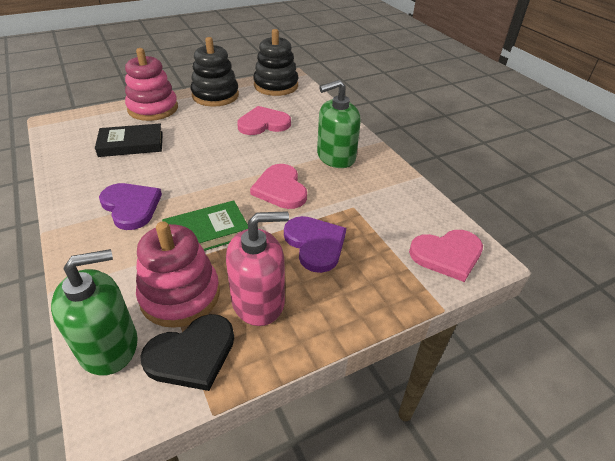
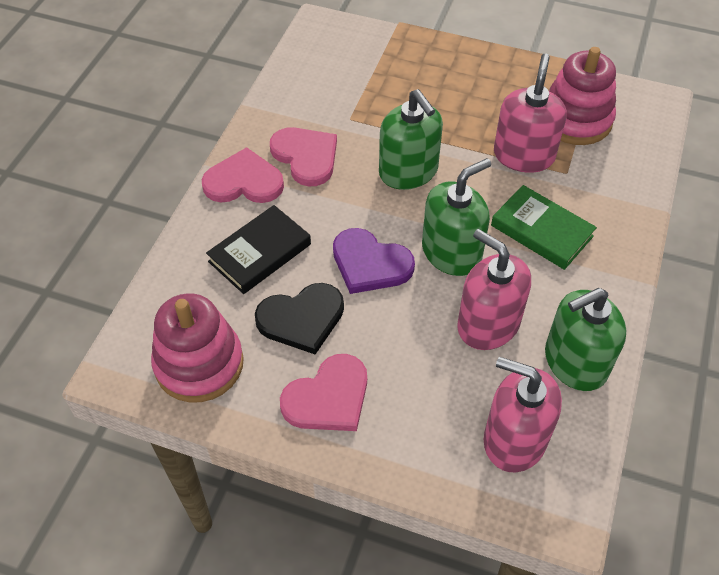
black stacking toy: [191,37,239,107] [253,29,298,96] = 2 -> none = 0
green soap dispenser: [51,249,138,376] [317,80,361,168] = 2 -> [379,89,443,190] [422,158,491,276] [545,288,626,391] = 3
pink soap dispenser: [226,211,289,326] = 1 -> [457,229,531,350] [484,357,562,472] [494,54,567,173] = 3
purple heart: [99,183,162,230] [284,216,346,273] = 2 -> [333,228,415,294] = 1

